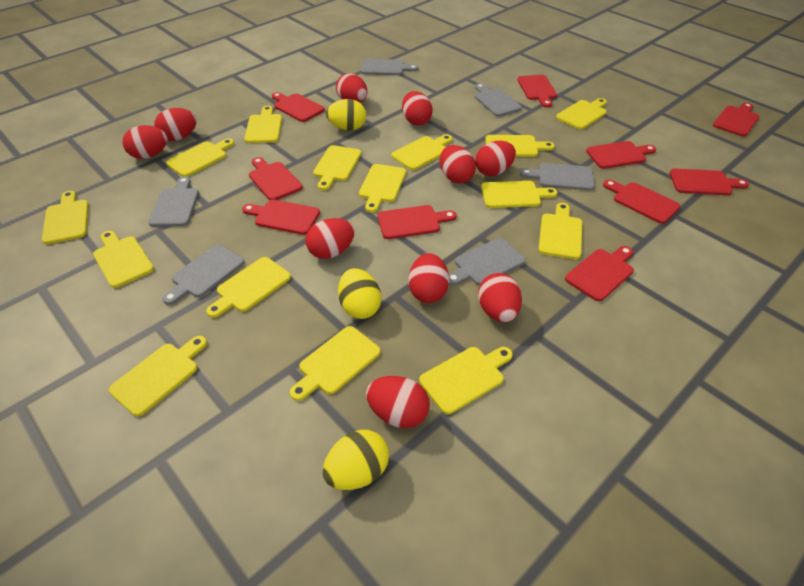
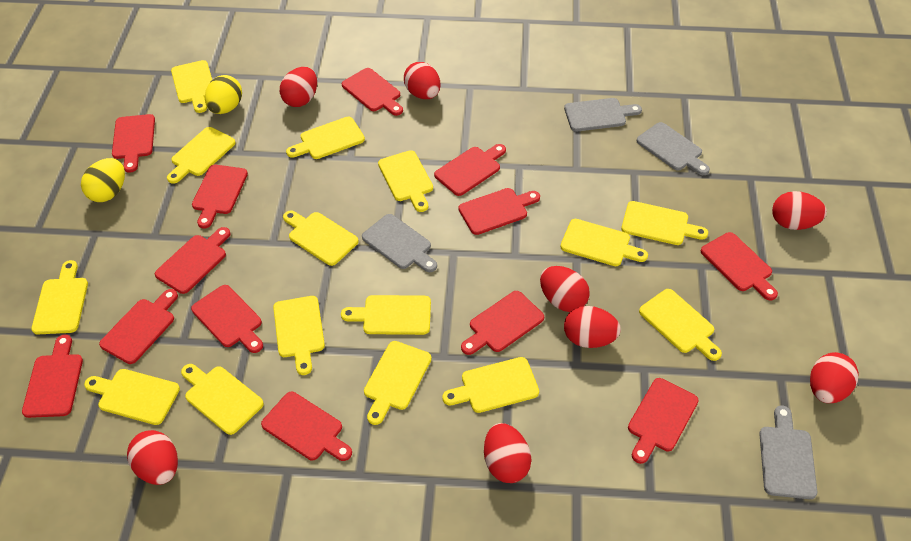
grey cutting board: [148,176,199,227] [162,244,245,305] [361,59,418,75] [449,238,525,286] [474,83,522,117] [520,163,595,191] = 6 -> [362,214,437,272] [564,98,642,132] [637,122,710,175] [759,405,817,499] = 4
red cutting board: [242,199,320,235] [249,157,303,200] [272,92,325,122] [377,205,457,239] [517,75,557,108] [565,246,634,301] [586,141,656,169] [603,180,680,224] [669,169,749,195] [713,102,759,137] = 10 -> [22,334,83,418] [99,289,178,364] [112,114,155,173] [155,227,231,294] [191,285,263,353] [192,165,248,228] [261,392,352,461] [342,68,403,116] [434,144,506,196] [458,188,540,235] [461,291,544,355] [628,378,699,464] [701,232,778,300] = 13
red egg: [123,125,168,159] [155,108,197,141] [306,218,355,259] [336,73,368,102] [366,376,430,428] [402,91,433,126] [408,253,449,303] [440,145,476,184] [475,141,516,176] [478,273,522,322] = 10 -> [127,430,178,485] [280,67,317,107] [404,62,440,99] [484,423,531,483] [540,266,590,312] [564,306,621,348] [772,191,827,230] [810,352,859,403] = 8
yellow egg: [323,430,389,490] [326,99,366,130] [338,268,381,319] = 3 -> [81,158,125,202] [205,75,242,114] = 2

